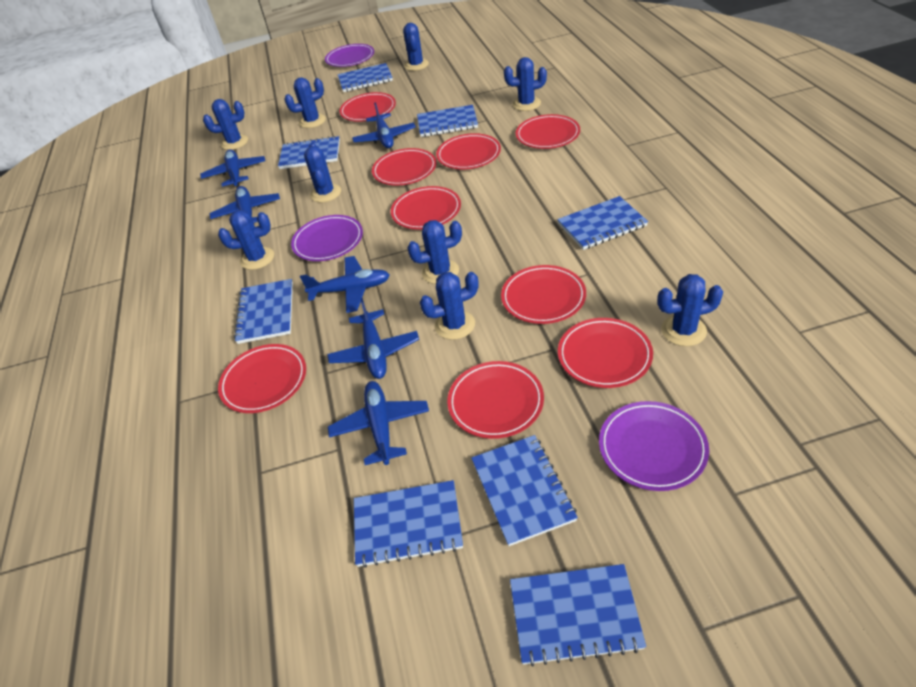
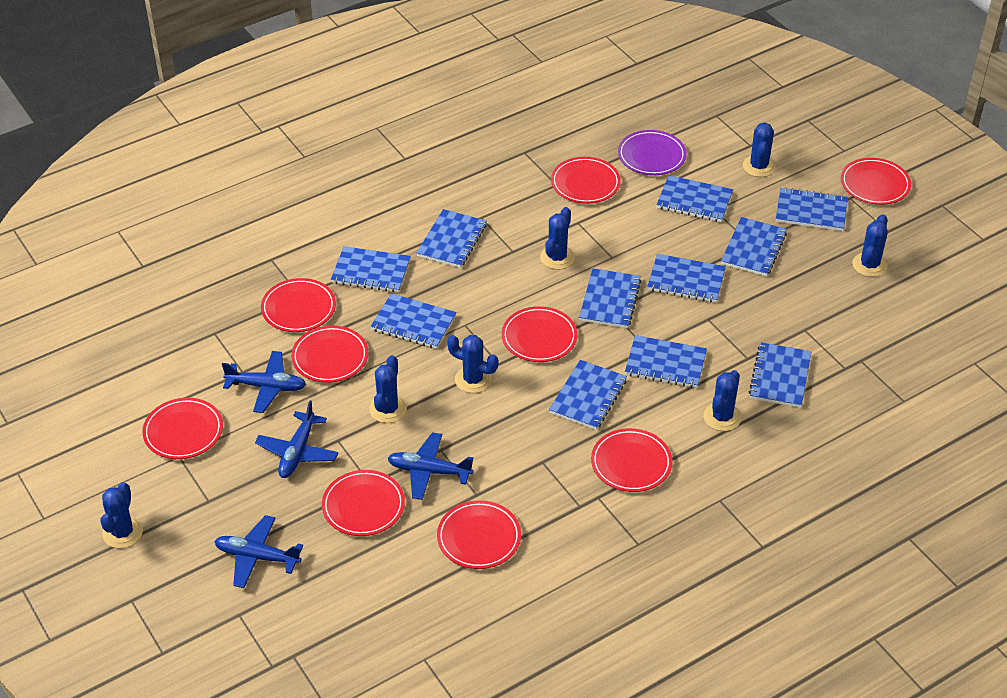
blue cactus: [203,99,248,150] [218,210,274,270] [284,77,326,128] [304,143,341,202] [403,23,429,71] [407,220,462,284] [420,272,479,340] [504,57,547,111] [657,274,723,346] = 9 -> [100,482,143,548] [369,355,407,423] [447,335,498,393] [540,207,575,269] [704,370,741,431] [743,122,776,177] [852,214,888,277] = 7
blue notebook: [234,279,293,344] [278,136,340,169] [338,63,393,92] [354,480,463,568] [417,105,478,137] [471,435,578,546] [510,564,646,666] [557,196,648,250] = 8 -> [331,246,411,292] [370,293,457,349] [416,209,486,268] [549,360,627,430] [579,268,641,328] [625,335,707,388] [647,254,726,303] [656,175,733,222] [721,217,787,276] [749,342,811,408] [776,187,848,231] = 11
blue plane: [200,149,266,187] [209,186,280,223] [300,256,390,313] [327,298,419,379] [328,381,429,465] [352,102,416,148] = 6 -> [214,515,303,588] [222,351,306,413] [255,401,338,478] [387,432,474,500] = 4
purple plate: [291,215,363,261] [325,44,374,67] [599,401,709,491] = 3 -> [618,130,687,175] = 1

